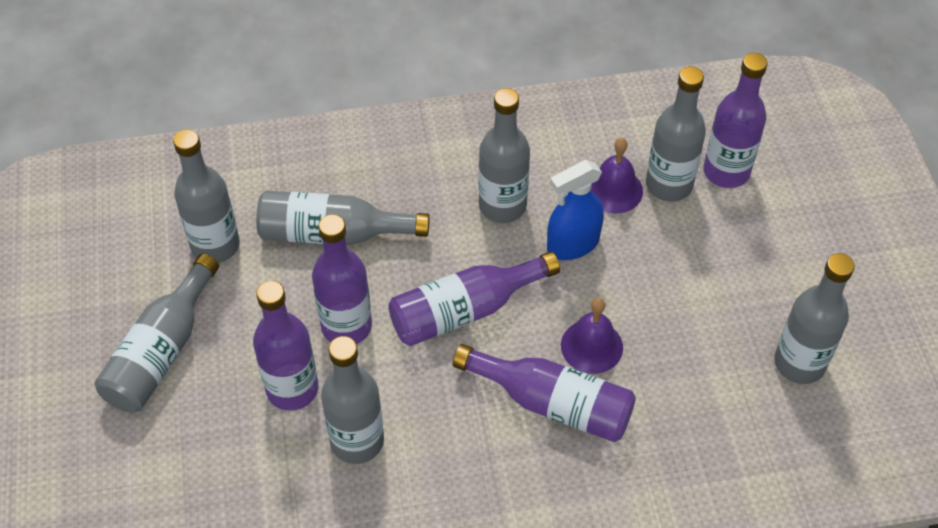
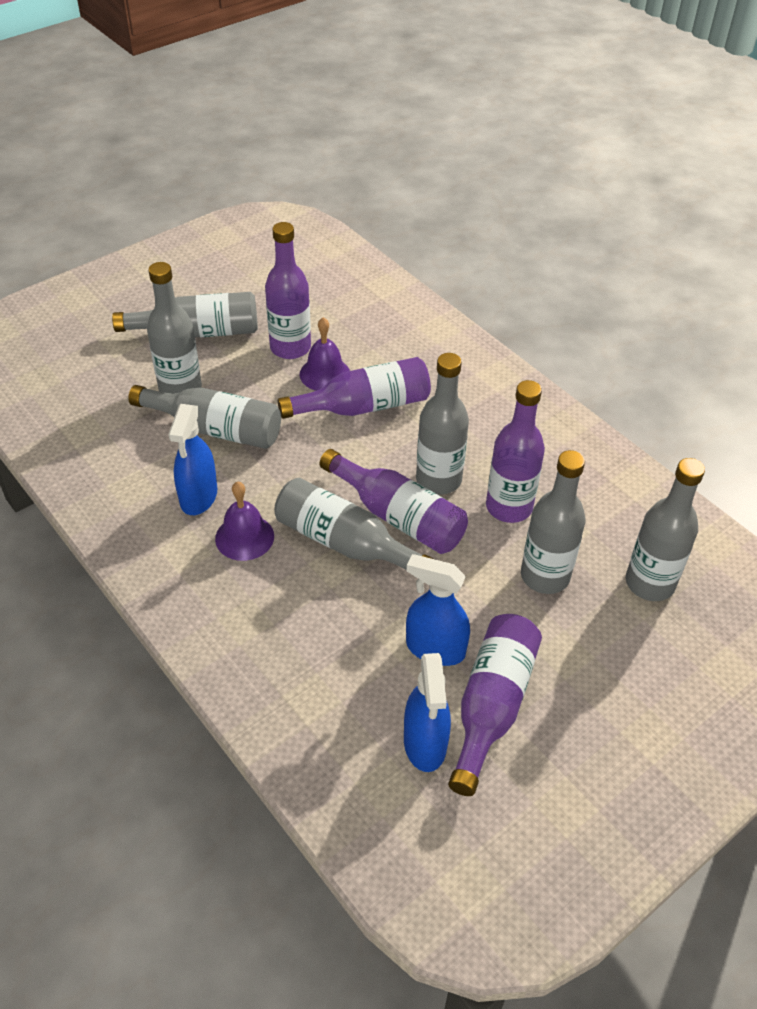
blue spray bottle: [547,160,604,260] = 1 -> [168,404,217,515] [404,653,451,772] [406,554,470,666] = 3

